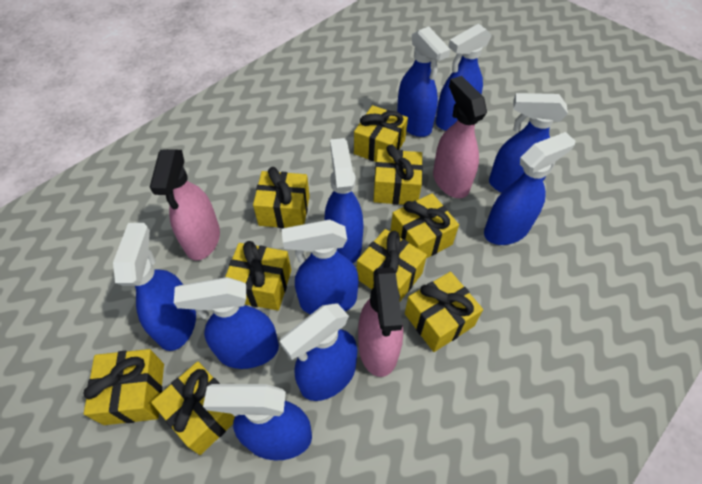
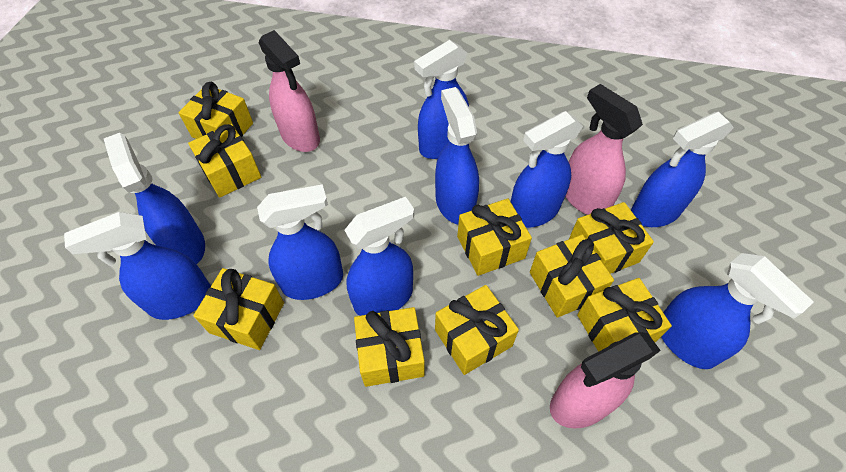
blue spray bottle: [113,223,196,351] [174,277,279,369] [203,384,312,460] [280,304,357,401] [282,219,359,314] [325,138,364,263] [397,27,451,137] [436,24,492,131] [484,132,575,245] [489,93,568,193] = 10 -> [64,212,211,320] [104,133,205,264] [257,184,343,300] [344,197,414,316] [414,40,469,159] [435,87,479,224] [511,111,583,228] [631,112,734,227] [661,253,814,369] = 9

